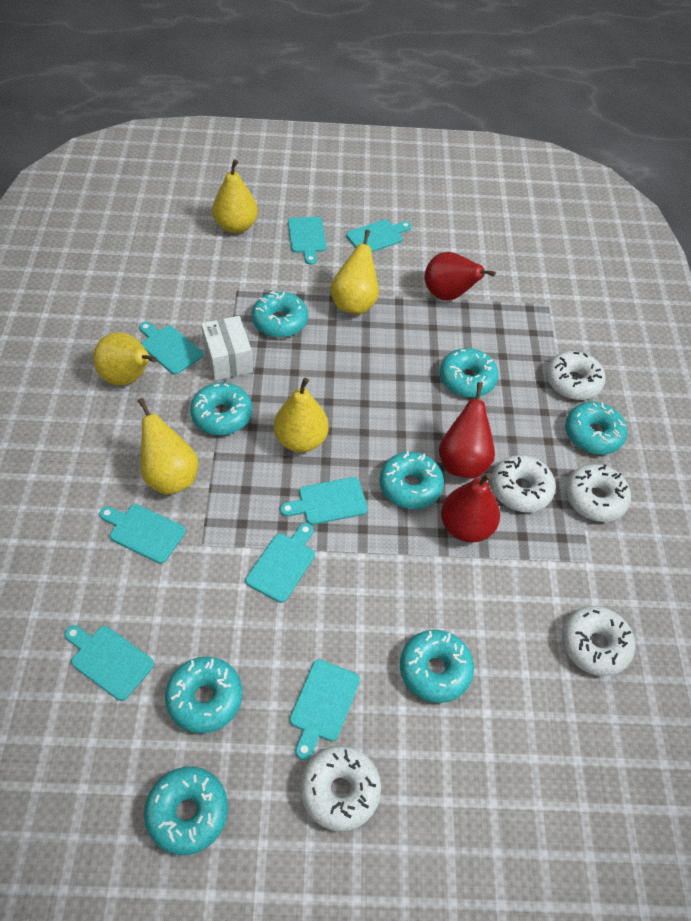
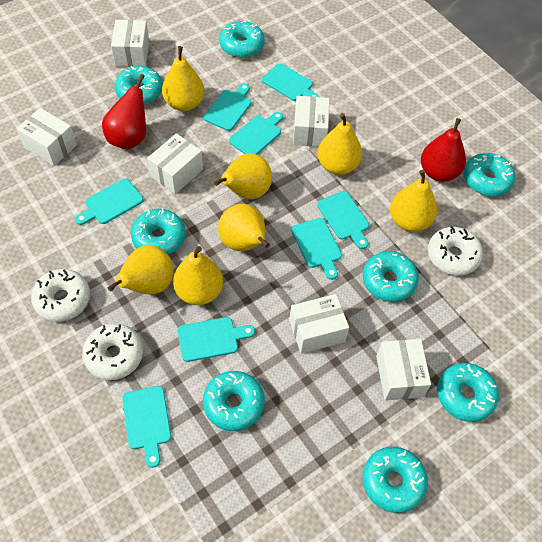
red pear: [424,252,496,301] [439,382,495,479] [441,473,500,543] = 3 -> [102,74,146,150] [421,118,466,182] = 2
white box: [201,316,253,381] = 1 -> [16,108,77,166] [111,20,149,67] [147,133,203,194] [289,294,349,354] [293,96,330,147] [376,339,431,401] = 6
white donut: [300,746,381,832] [491,455,556,512] [546,351,605,400] [562,606,635,676] [565,464,631,522] = 5 -> [31,269,90,322] [82,323,143,380] [428,226,483,276] = 3
yellow pear: [93,332,156,385] [138,398,198,495] [212,159,258,233] [274,378,329,452] [330,230,379,314] = 5 -> [107,245,174,294] [162,46,204,111] [173,246,223,305] [214,153,272,199] [218,204,270,251] [318,113,362,175] [390,170,437,232] = 7

